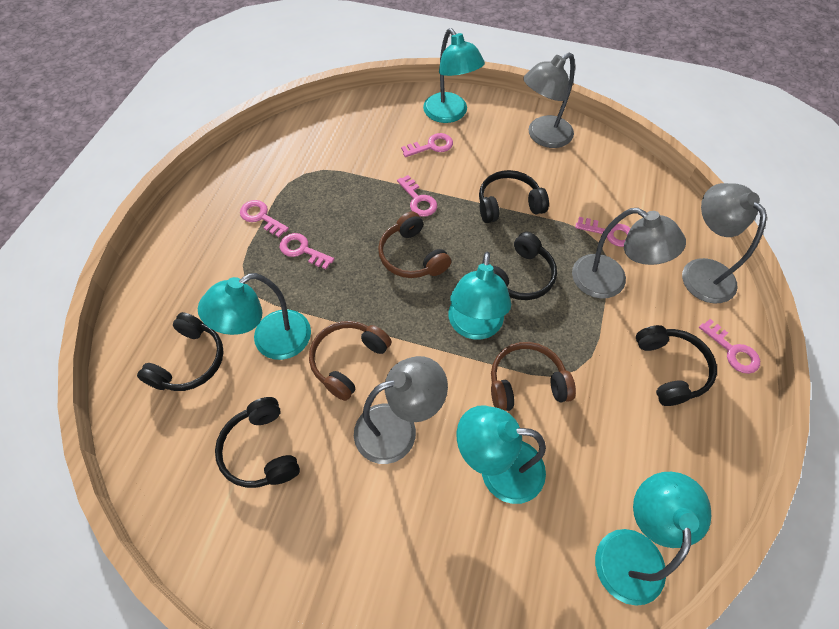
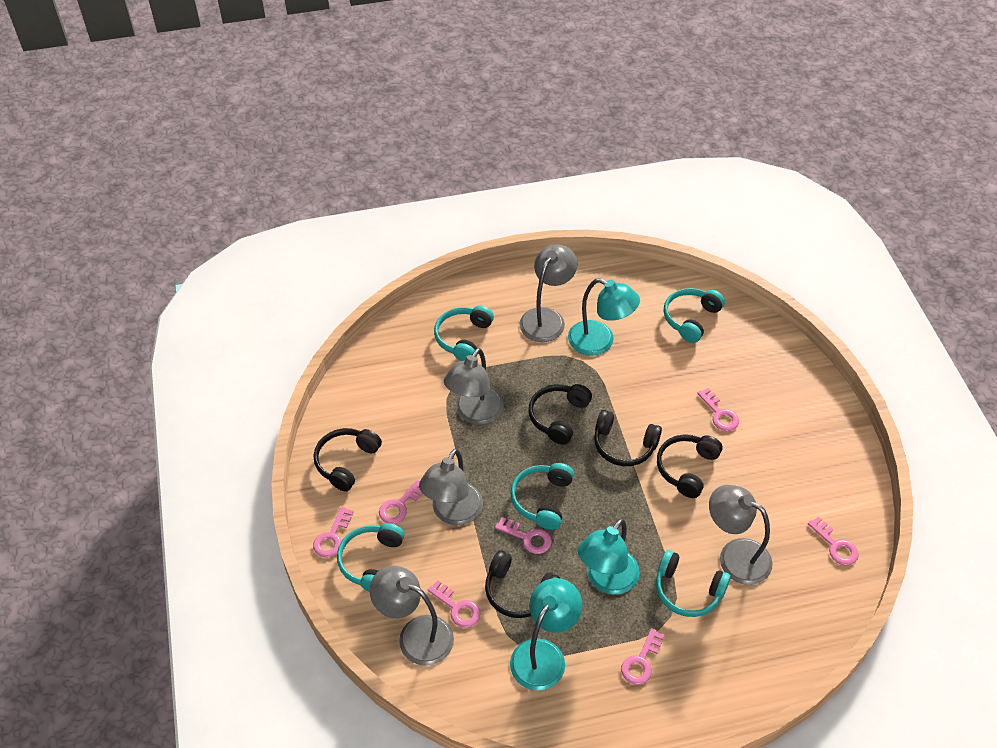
brown headphones: [309,321,392,401] [378,212,451,278] [491,342,576,411] = 3 -> none = 0
grey lamp: [354,356,448,464] [523,53,575,148] [572,208,686,298] [682,183,767,303] = 4 -> [370,566,454,666] [419,449,483,525] [444,348,504,425] [519,244,577,342] [709,485,773,585] = 5
pink key: [240,200,289,237] [280,233,334,269] [397,175,437,217] [401,133,453,157] [575,217,630,247] [699,319,760,374] = 6 -> [313,506,354,558] [379,479,423,524] [428,580,480,628] [495,517,552,554] [621,628,665,685] [697,388,739,431] [808,516,859,565] = 7
turquoise headphones: none = 0 -> [337,523,405,592] [434,306,494,361] [510,463,574,530] [656,550,731,617] [664,288,725,343] = 5
turquoise lamp: [198,273,311,360] [423,28,485,123] [449,251,511,340] [457,405,546,504] [595,472,711,606] = 5 -> [510,578,582,691] [568,278,640,356] [578,519,640,595] = 3

